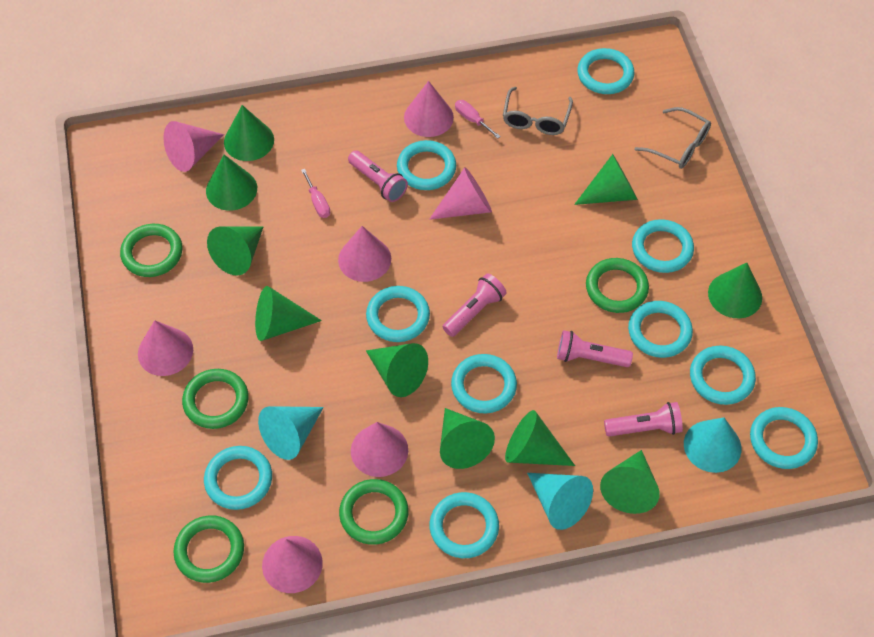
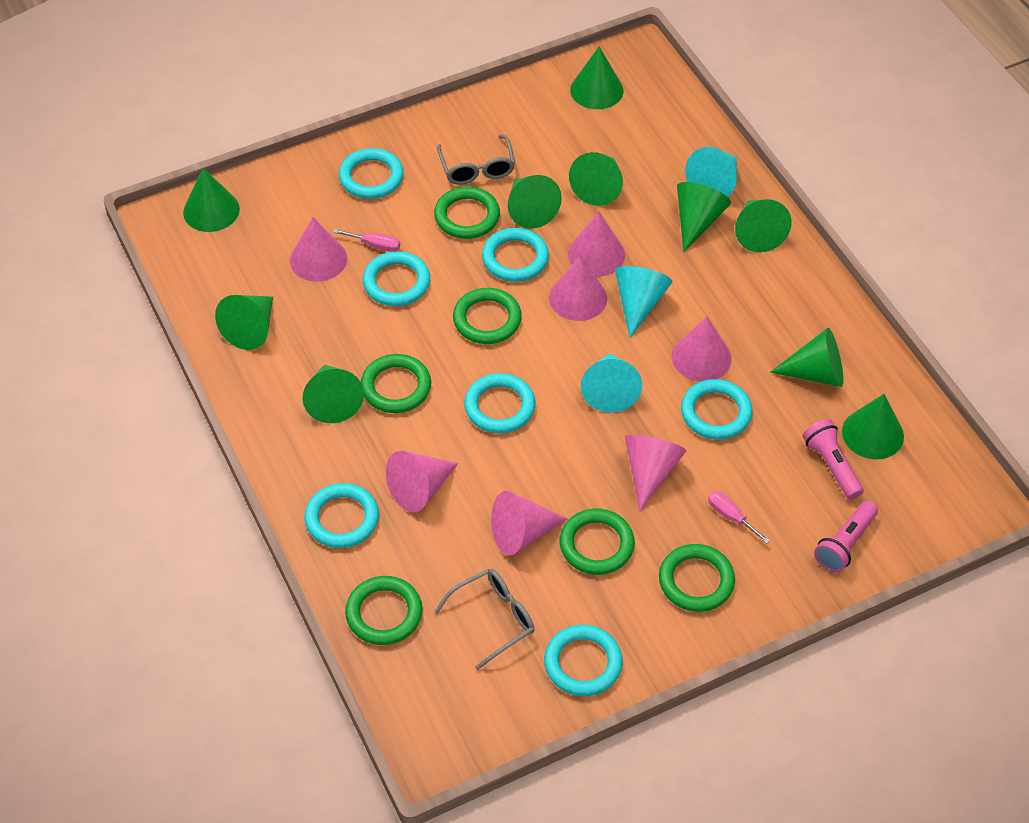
green ring: [120,224,183,277] [173,515,244,583] [182,369,249,429] [339,479,408,545] [586,258,649,313] = 5 -> [345,576,423,645] [361,354,431,413] [434,187,500,239] [453,288,522,344] [560,509,635,575] [659,544,735,612] = 6
pink flashlight: [348,150,408,202] [442,273,507,337] [557,330,633,367] [604,402,683,437] = 4 -> [803,419,864,500] [814,500,878,573] = 2
turquoise ring: [204,446,272,510] [366,286,430,342] [397,140,456,190] [429,492,499,558] [451,354,517,414] [577,48,634,94] [628,301,693,358] [632,219,694,273] [690,346,756,405] [750,407,818,469] = 10 -> [304,483,379,548] [339,148,404,199] [363,251,430,306] [464,373,536,433] [482,228,549,282] [544,625,623,696] [681,379,753,440] = 7

